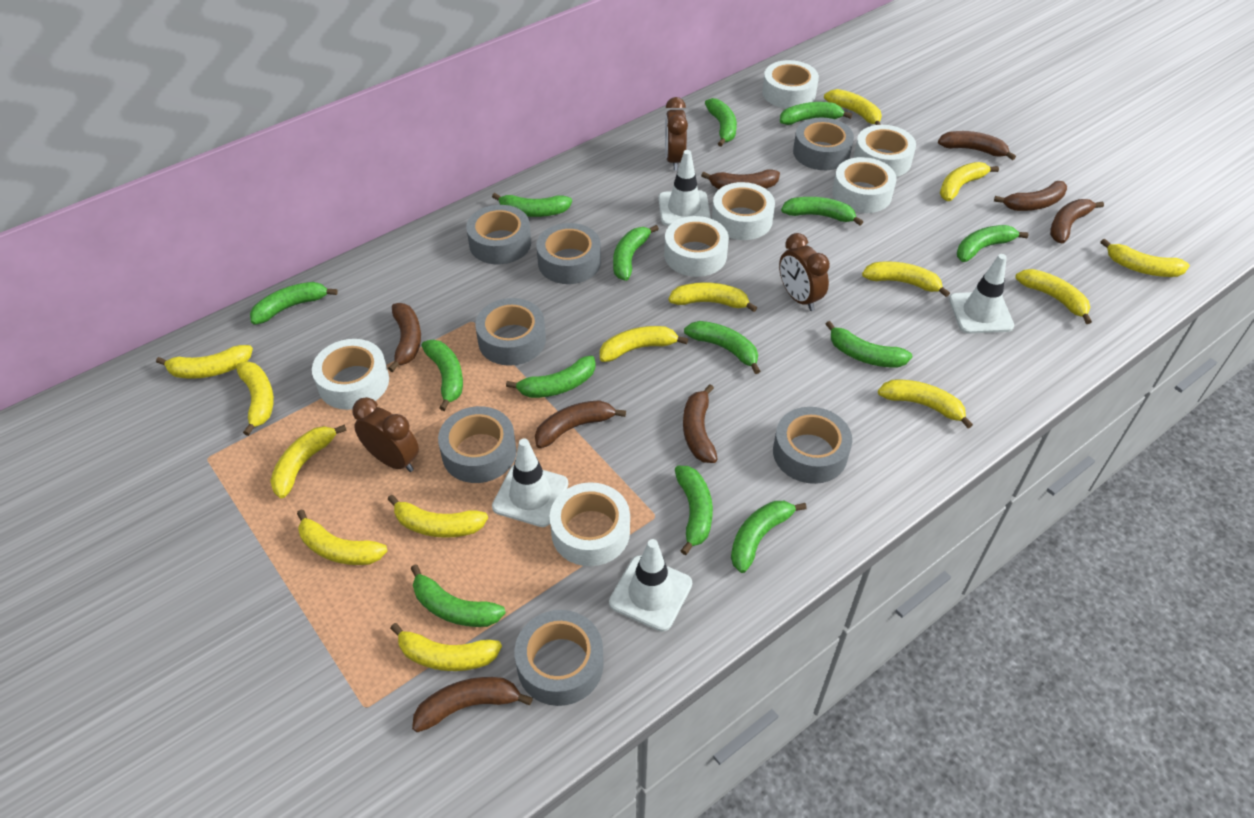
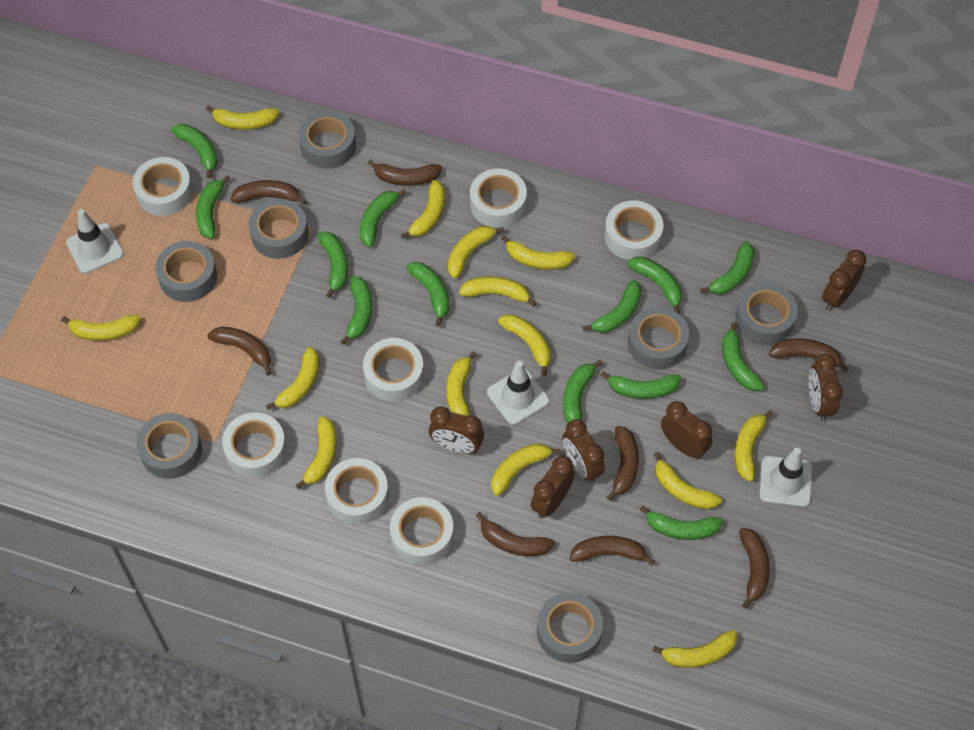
brown clock: [352,397,419,472] [665,97,688,171] [779,233,830,311] = 3 -> [429,407,484,454] [531,456,575,518] [562,419,605,483] [661,401,712,459] [809,354,843,421] [822,250,866,311] = 6
green banana: [250,282,338,324] [410,564,506,627] [421,340,463,411] [492,193,572,217] [506,356,596,398] [613,225,659,281] [675,466,713,555] [684,321,760,374] [705,98,737,146] [731,501,807,573] [780,102,852,125] [781,197,863,226] [826,321,913,368] [957,225,1029,262] = 14 -> [171,124,218,178] [196,175,231,239] [318,232,348,298] [340,276,372,345] [360,189,407,247] [406,262,449,326] [563,360,603,423] [583,280,641,333] [601,371,682,399] [627,257,682,314] [639,506,723,540] [700,241,755,294] [722,322,764,391] = 13
white traffic cone: [492,438,568,527] [609,539,692,632] [658,150,711,226] [949,254,1014,334] = 4 -> [66,209,124,274] [487,361,550,425] [759,448,812,507] = 3

